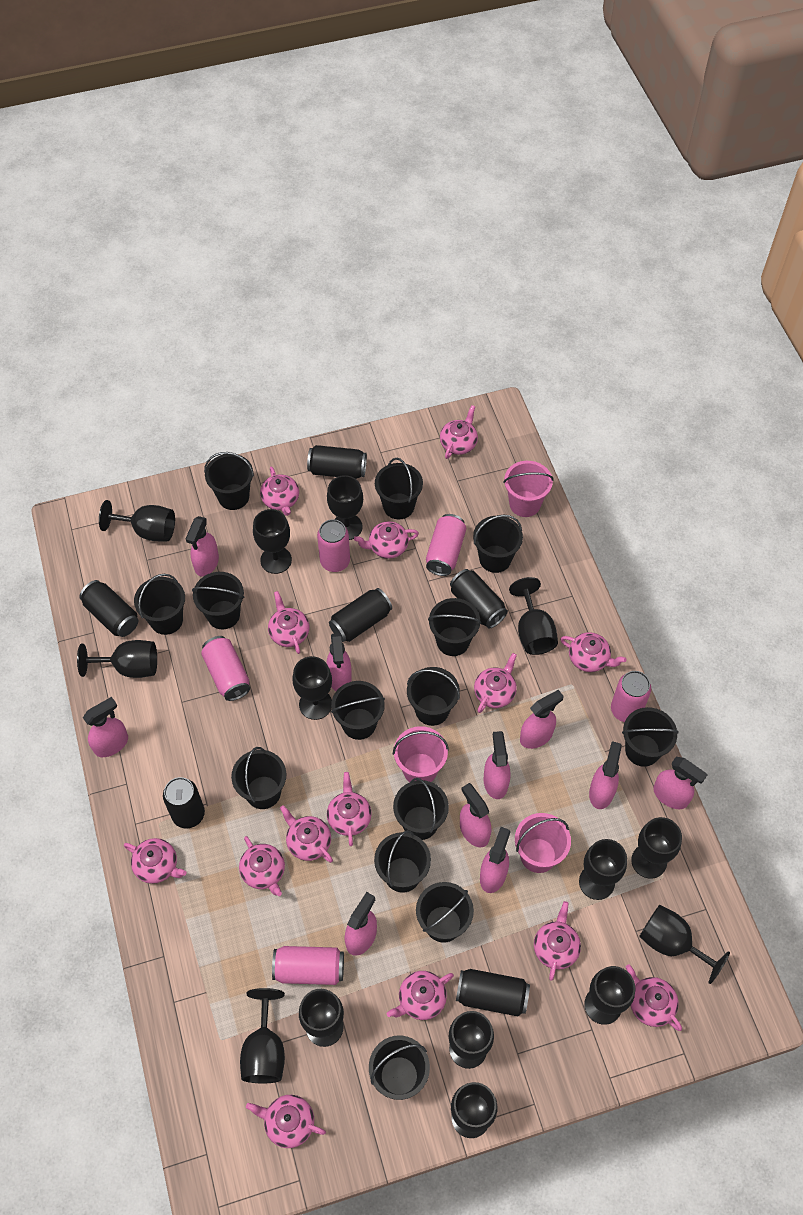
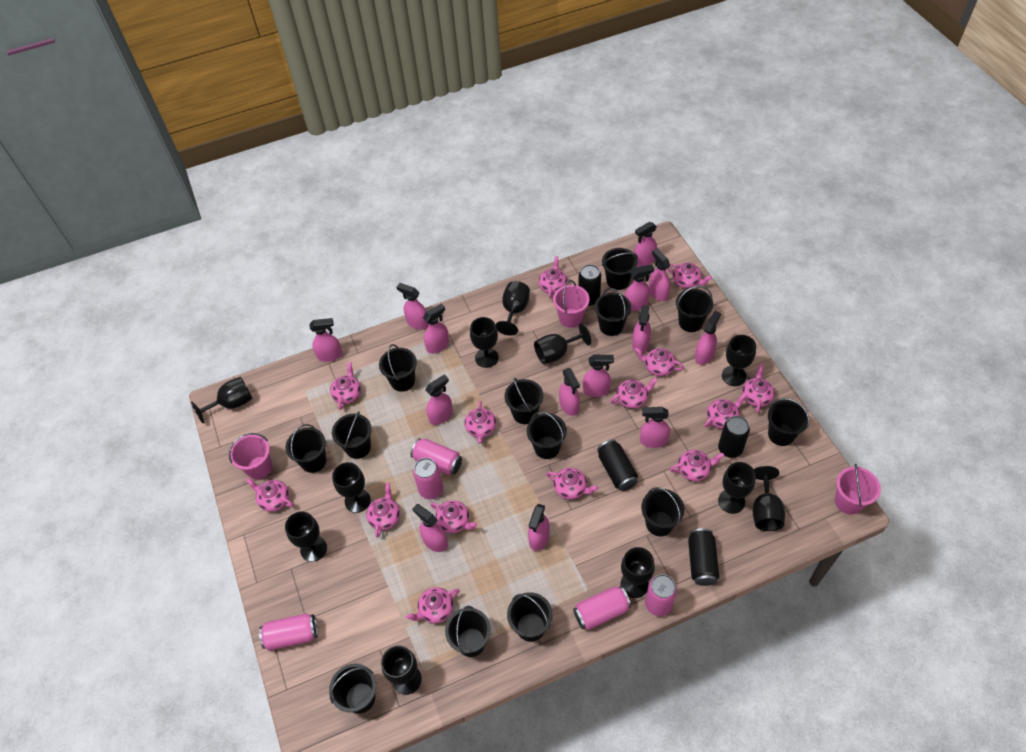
black bucket: [134,574,185,635] [192,572,244,629] [204,452,254,510] [231,747,286,809] [331,681,385,740] [369,1035,430,1100] [374,830,431,893] [375,458,423,519] [393,778,449,840] [407,667,460,726] [416,882,474,943] [428,598,481,656] [473,515,523,573] [622,707,679,767] = 14 -> [286,424,326,473] [329,664,376,714] [332,411,372,459] [379,344,417,392] [445,606,491,657] [504,378,544,424] [507,592,552,642] [527,412,567,459] [594,288,631,336] [602,248,638,290] [641,487,685,536] [676,286,713,332] [768,398,809,446] = 13
black can: [80,580,138,637] [163,777,205,828] [307,445,367,479] [329,588,392,642] [450,569,508,628] [456,969,530,1016] = 6 -> [578,264,601,306] [597,440,638,491] [688,528,719,586] [718,416,750,458] = 4
black goblet: [77,640,157,678] [99,500,175,541] [240,988,285,1084] [253,509,292,574] [292,656,332,720] [299,989,344,1047] [327,475,363,540] [449,1011,494,1069] [451,1082,497,1138] [509,577,558,655] [579,839,627,900] [584,966,635,1025] [631,817,682,879] [639,905,730,984] = 14 -> [191,377,253,423] [285,511,327,562] [332,462,371,513] [381,645,422,695] [470,317,499,368] [496,281,530,336] [534,323,591,364] [620,547,655,598] [718,462,756,514] [722,335,756,386] [753,466,785,531] = 11
pink spray bottle: [83,697,128,757] [186,516,219,577] [327,633,352,691] [345,892,377,956] [460,783,491,847] [480,827,510,893] [484,731,511,799] [520,689,564,749] [589,741,622,809] [653,757,708,809] = 10 -> [309,318,342,362] [397,283,429,329] [412,504,448,552] [423,304,449,354] [425,374,453,425] [528,504,550,551] [559,368,580,416] [583,355,614,397] [625,264,654,311] [632,306,651,353] [634,222,657,267] [640,407,670,448] [649,249,670,301] [695,311,721,365] = 14

